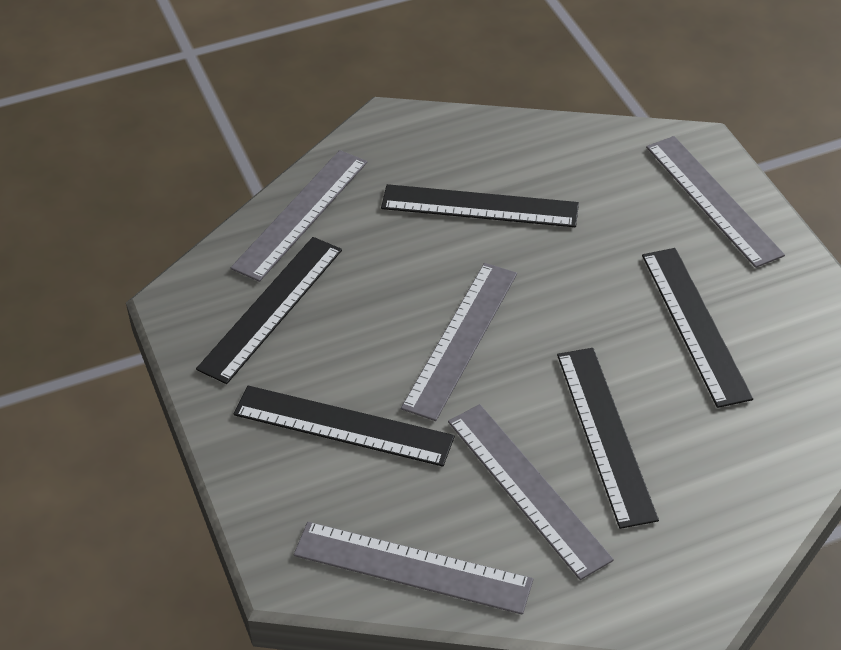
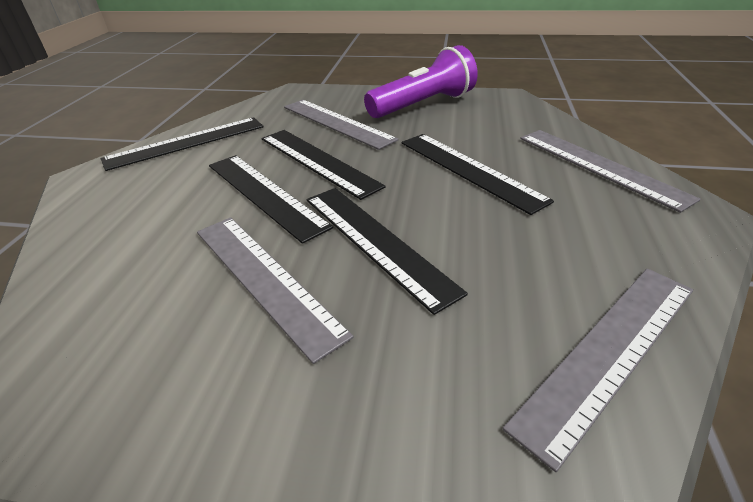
grey ruler: [231,150,367,282] [294,522,533,615] [401,263,517,421] [448,404,614,580] [646,136,785,268] = 5 -> [197,217,353,364] [284,100,398,150] [503,268,693,472] [520,130,701,213] = 4
purple flashlight: none = 0 -> [364,45,478,118] = 1

